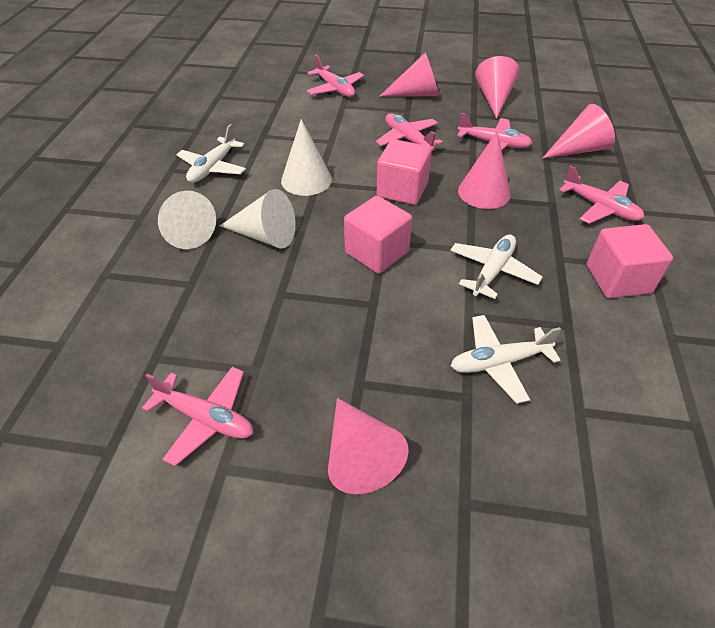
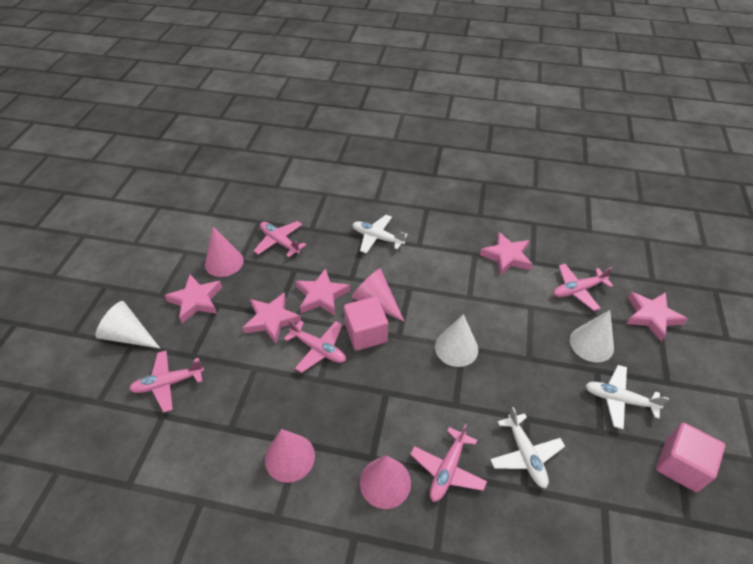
pink cone: [328,398,409,494] [379,53,439,97] [458,131,511,209] [475,56,519,119] [542,104,615,159] = 5 -> [205,227,244,277] [265,429,315,483] [351,269,405,322] [360,455,411,509] = 4
pink cube: [344,196,412,274] [377,139,432,205] [586,224,673,298] = 3 -> [344,297,388,351] [656,423,725,492] = 2
pink star: none = 0 -> [164,274,222,323] [243,292,301,344] [296,268,350,315] [480,232,532,276] [626,292,688,341] = 5

